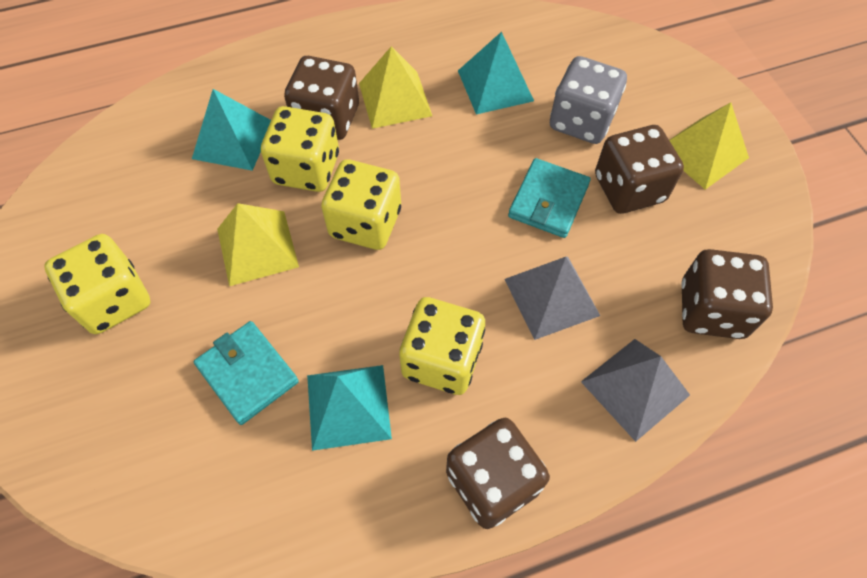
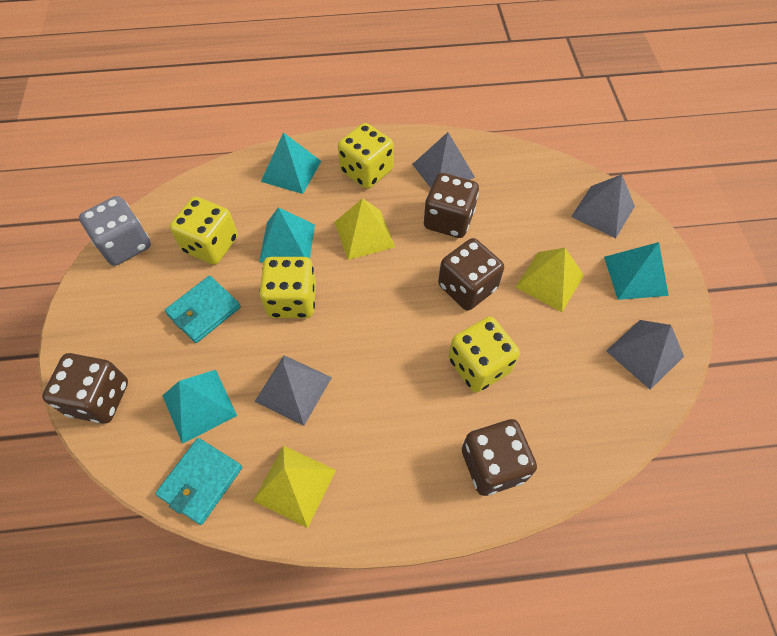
grey pyramid: [505,257,600,340] [581,339,690,442] = 2 -> [255,355,332,426] [412,132,475,188] [571,174,635,238] [606,320,684,390] = 4
turquoise pyramid: [192,89,271,171] [307,365,392,451] [458,32,534,114] = 3 -> [162,370,237,444] [259,207,315,263] [261,132,321,194] [604,242,669,300] = 4

